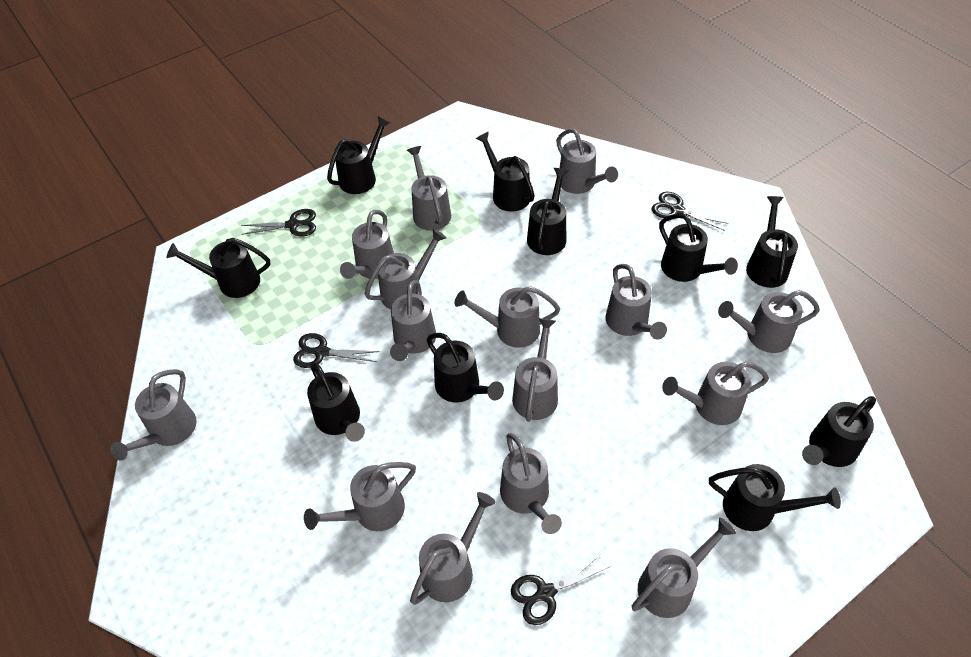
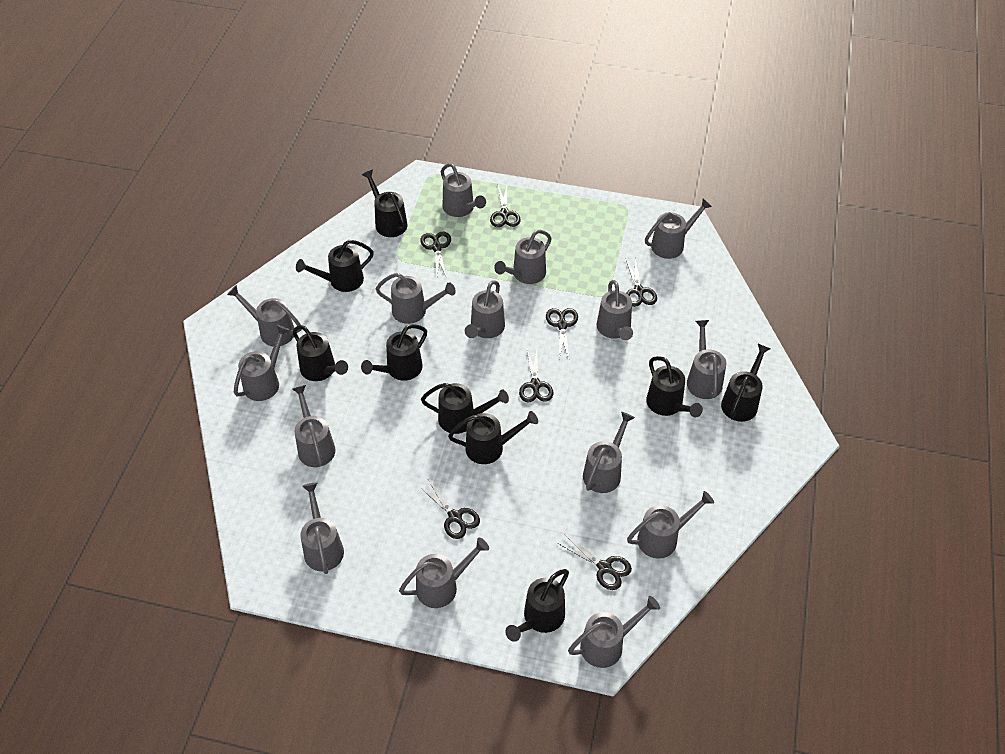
black scissors: [241,209,316,236] [293,333,379,368] [511,554,609,625] [652,192,728,230] = 4 -> [419,480,480,539] [420,231,451,278] [490,185,520,227] [519,349,553,403] [546,308,578,361] [557,534,632,590] [625,258,657,307] = 7
black watering can: [166,238,270,298] [307,362,365,442] [327,116,390,194] [427,333,504,402] [476,132,535,212] [527,168,568,255] [659,214,738,282] [709,464,841,531] [746,196,798,288] [802,396,876,467] = 10 -> [292,325,348,381] [296,240,374,292] [361,324,427,381] [362,169,408,237] [421,383,509,434] [448,411,538,464] [505,569,569,642] [646,356,703,417] [721,344,771,422] = 9

